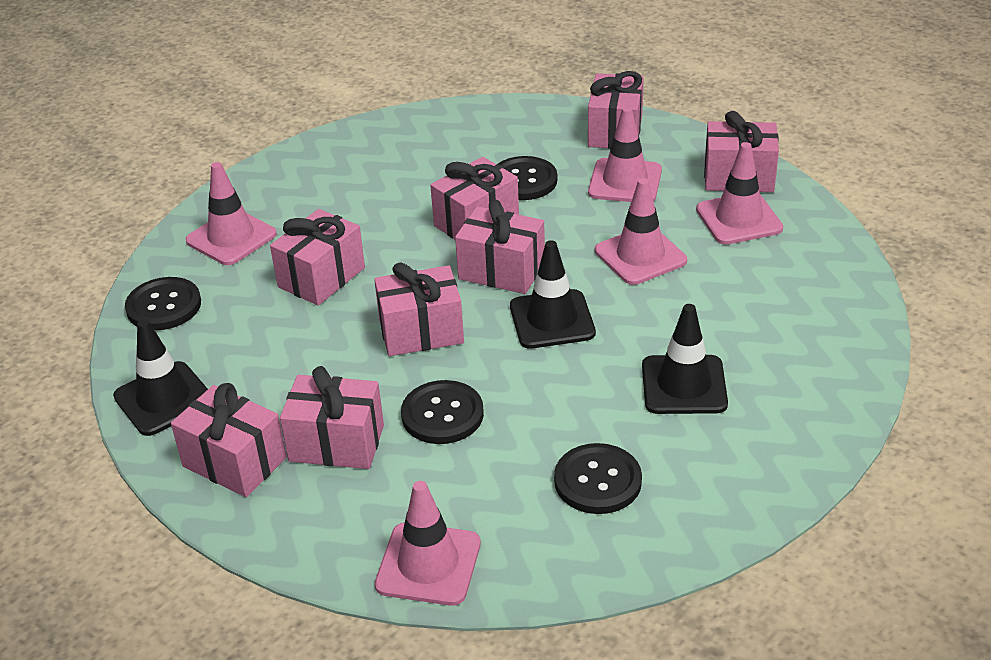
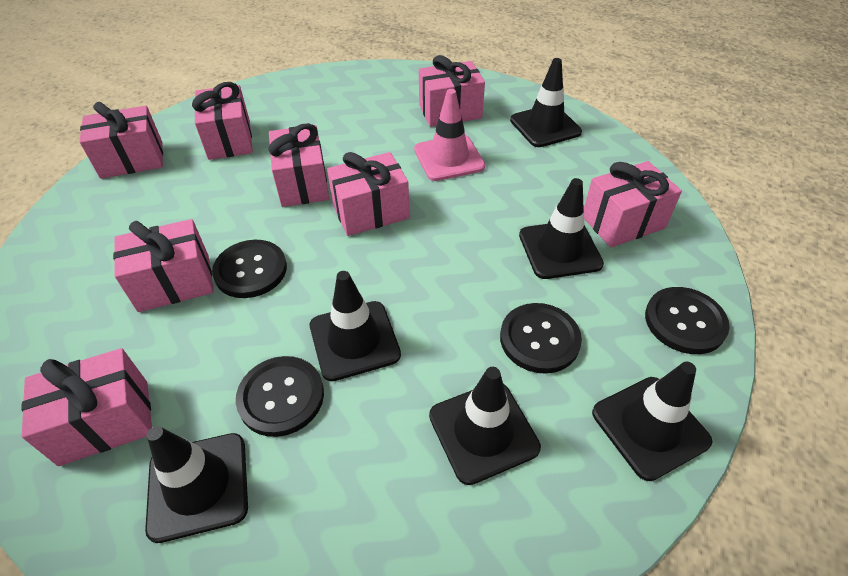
black traffic cone: [113,319,208,436] [510,240,596,349] [642,304,728,414] = 3 -> [145,426,248,543] [310,271,401,381] [429,367,541,485] [510,58,582,147] [519,178,604,279] [592,362,712,481] = 6
pink traffic cone: [186,162,277,265] [375,481,481,606] [588,106,662,202] [595,178,687,285] [696,142,783,245] = 5 -> [414,89,485,181] = 1

